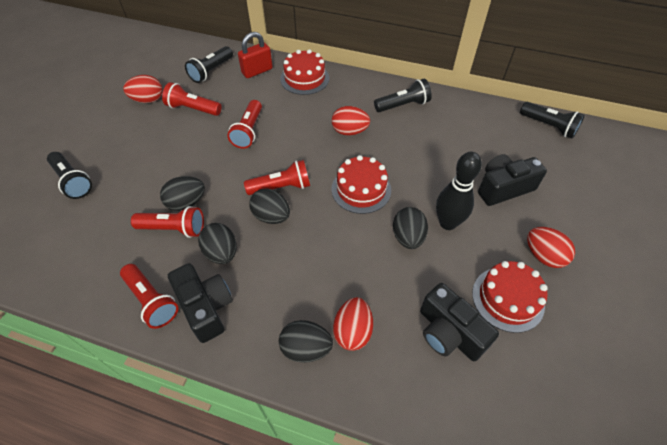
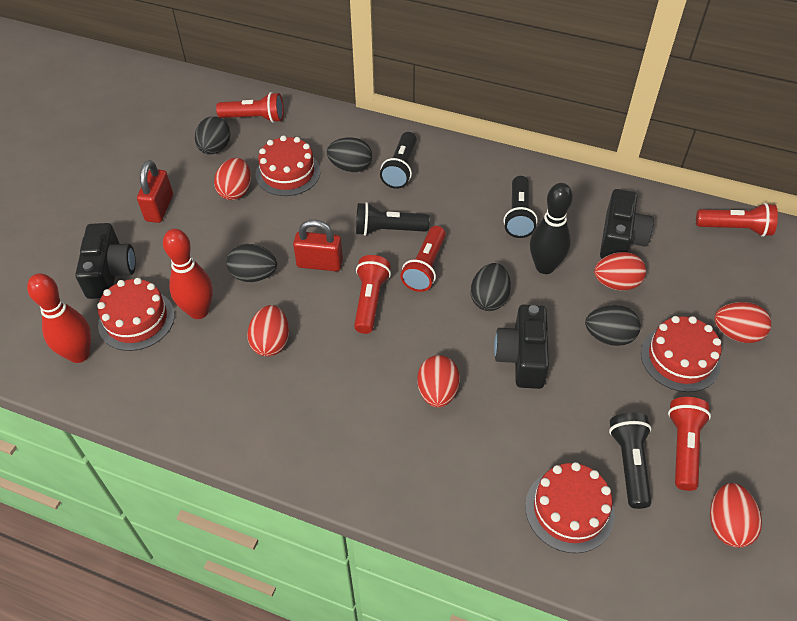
red bowling pin: none = 0 -> [27,273,91,363] [163,229,213,319] = 2
red cake: [280,49,329,95] [331,155,391,214] [472,261,548,333] = 3 -> [97,278,175,351] [255,135,320,196] [525,462,615,553] [641,316,722,392] = 4
red egg: [123,75,163,103] [332,106,370,135] [333,297,373,351] [527,227,575,268] = 4 -> [214,158,251,200] [247,305,289,356] [417,355,460,408] [594,252,646,291] [710,483,762,548] [714,302,771,343] = 6
red padlock: [238,32,273,78] = 1 -> [137,160,173,223] [293,220,343,271] = 2

